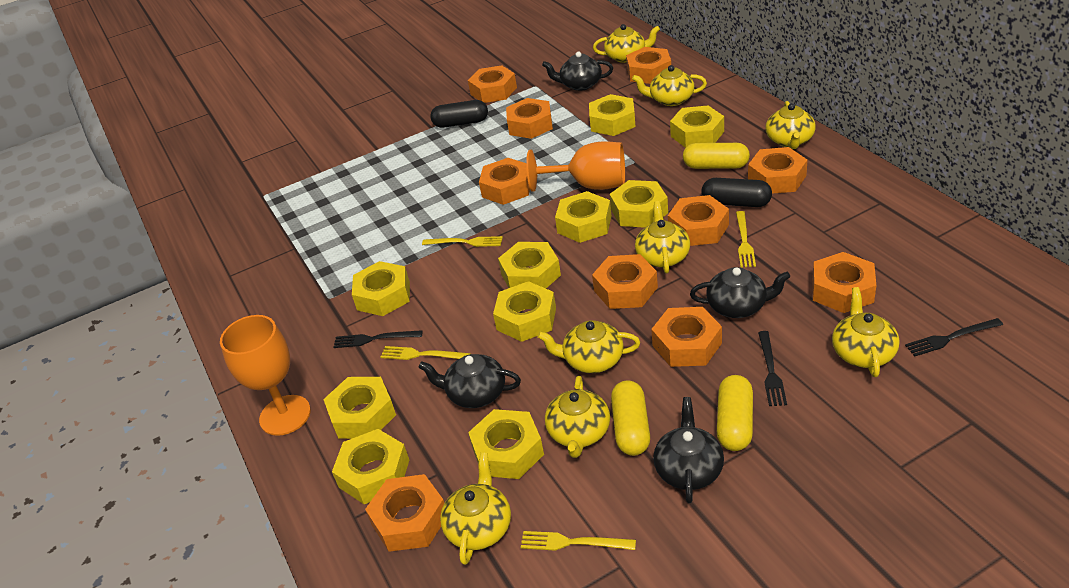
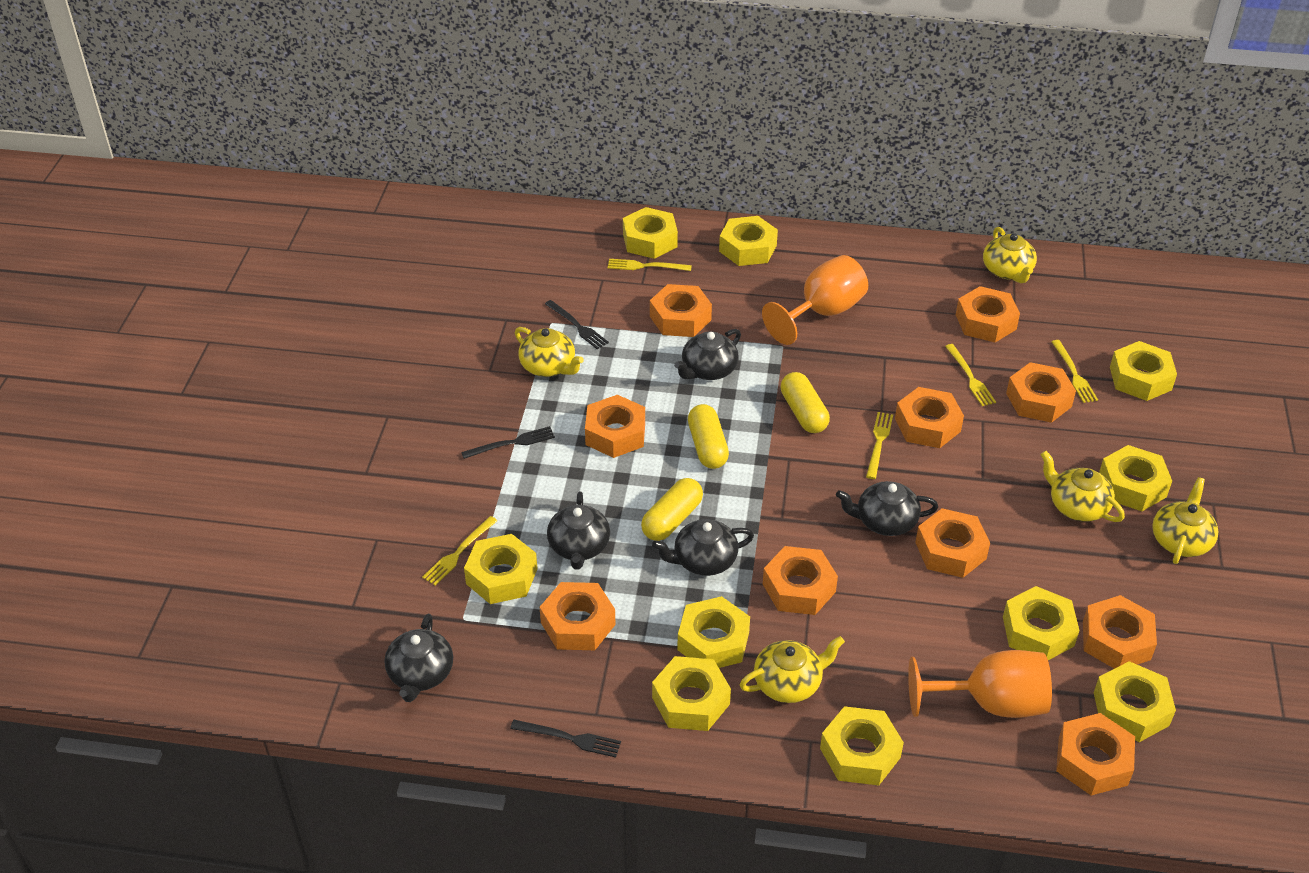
black capsule: [430,100,488,128] [702,178,772,207] = 2 -> none = 0
black teapot: [418,354,521,408] [542,52,613,91] [653,397,724,503] [690,267,790,318] = 4 -> [384,614,453,702] [547,491,610,570] [652,519,754,576] [674,329,741,380] [836,481,938,536] = 5
yellow fork: [380,346,471,360] [422,236,503,247] [521,531,636,551] [736,211,756,267] = 4 -> [422,516,498,586] [608,259,692,271] [866,412,893,479] [945,344,996,406] [1052,340,1098,403] = 5
yellow teapot: [440,453,511,565] [537,320,640,373] [545,376,610,458] [593,24,660,63] [632,65,707,106] [635,201,690,273] [766,101,816,149] [832,287,899,377] = 8 -> [515,327,584,377] [740,636,845,703] [983,227,1037,283] [1040,451,1125,522] [1152,477,1219,564] = 5

